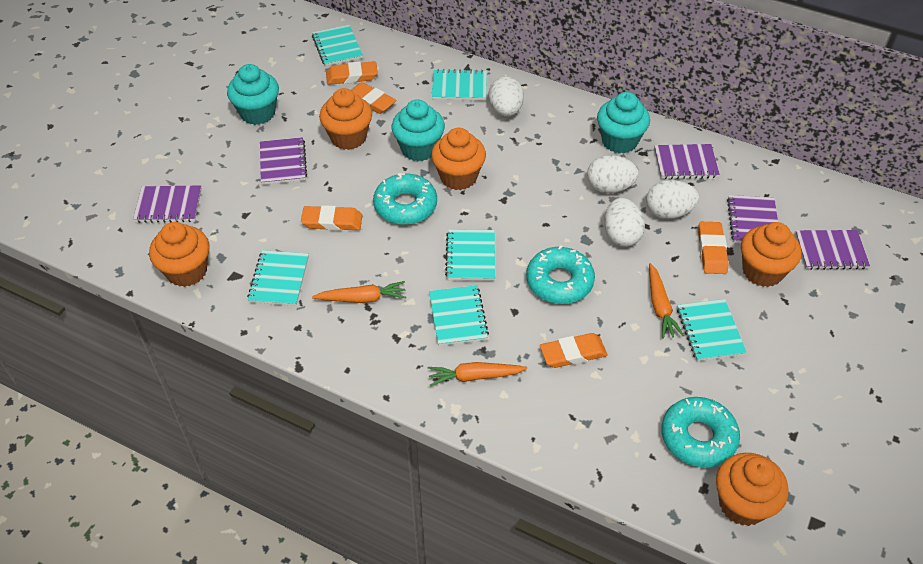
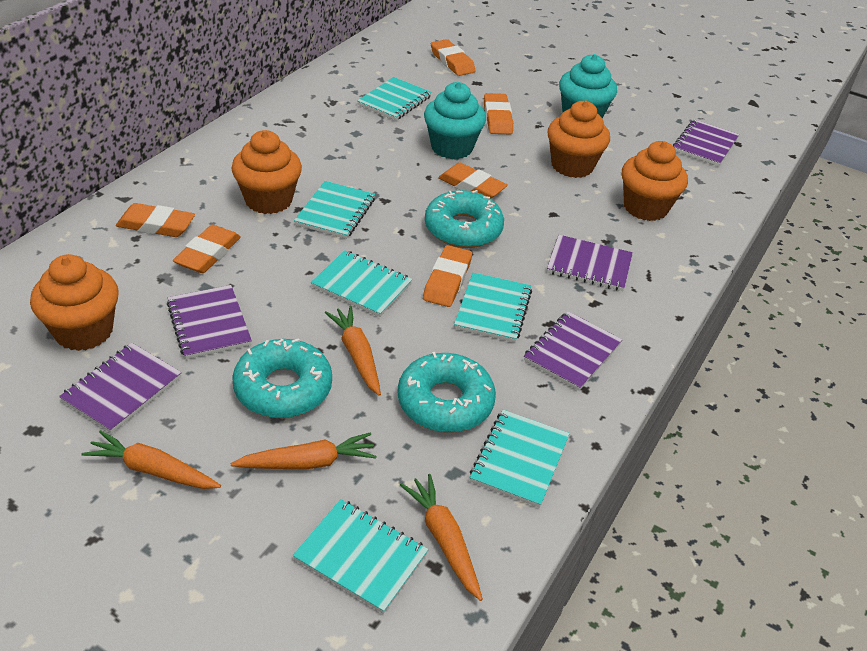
orange carrot: [312,281,406,303] [428,362,527,386] [649,263,684,339] = 3 -> [82,430,221,489] [231,432,377,470] [325,306,381,396] [400,474,483,601] = 4
orange cupcake: [149,222,209,287] [319,88,372,150] [431,128,486,190] [716,453,789,526] [741,222,801,287] = 5 -> [30,254,119,351] [231,130,302,214] [547,100,610,178] [622,141,688,221] = 4
orange eraser: [301,205,362,231] [326,61,378,85] [351,82,396,114] [540,333,608,368] [698,222,729,274] = 5 -> [116,203,195,237] [173,225,241,273] [423,245,472,307] [431,39,475,76] [438,163,508,199] [484,93,513,135] = 6
turquoise cupcake: [227,64,279,125] [391,99,445,161] [597,92,650,154] = 3 -> [424,82,486,159] [559,54,617,118] = 2
white egg: [488,76,524,117] [587,155,639,193] [604,198,645,247] [646,180,699,219] = 4 -> none = 0

